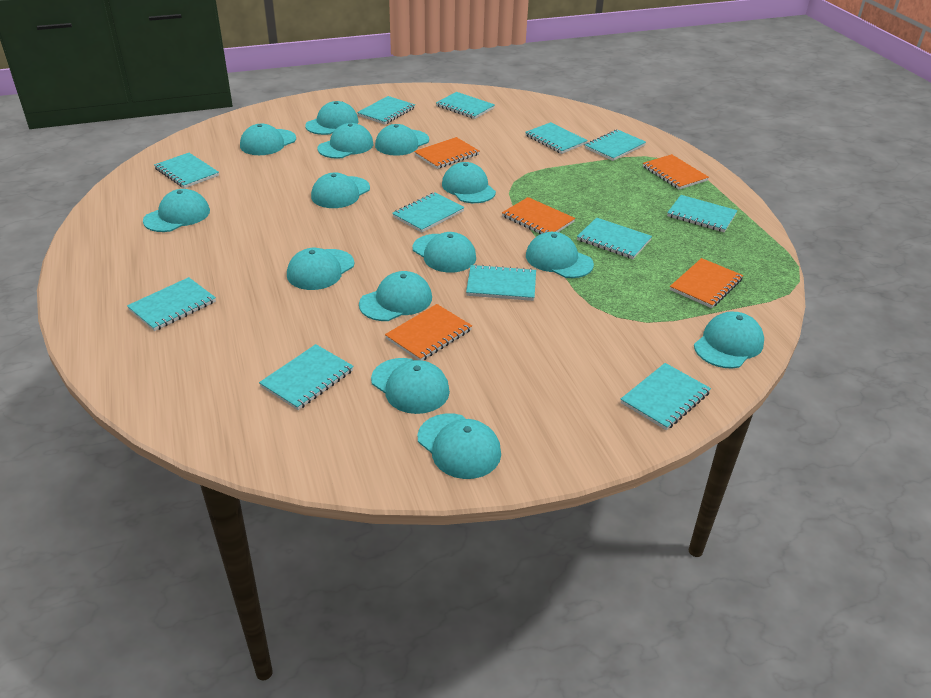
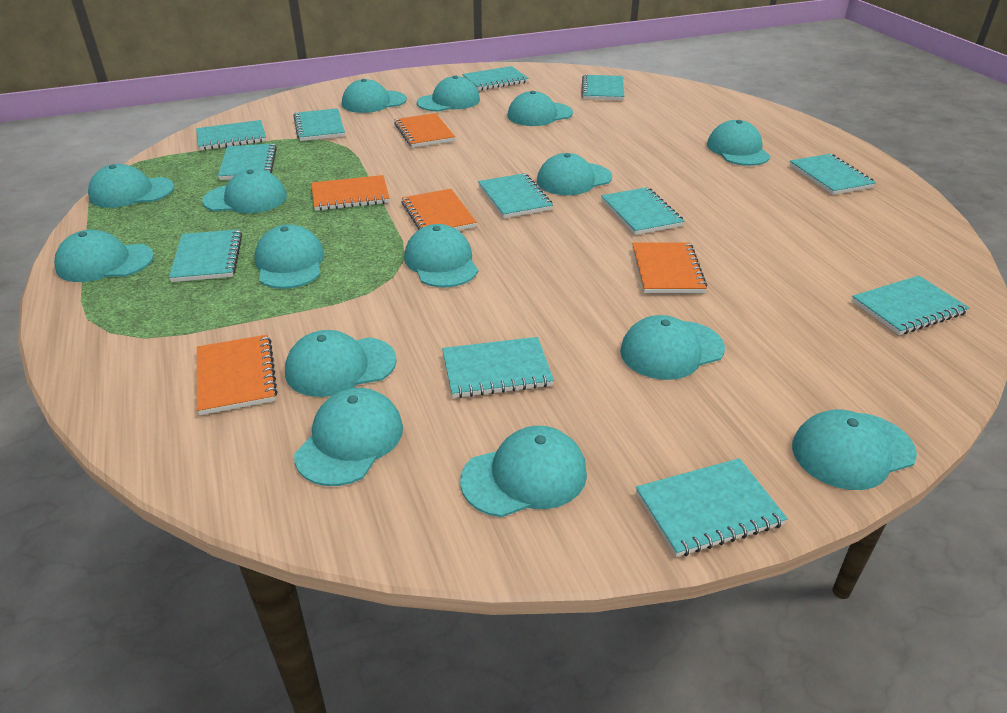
turquoise cap: [143,189,210,232] [240,124,296,155] [287,248,354,290] [305,101,358,135] [311,172,370,208] [318,123,373,159] [359,271,432,321] [371,358,450,414] [375,124,429,156] [413,232,476,273] [418,413,501,479] [442,162,496,203] [526,232,594,278] [694,312,764,368] = 14 -> [54,230,154,282] [88,164,174,208] [202,169,287,213] [254,224,324,289] [285,330,397,397] [294,388,403,486] [342,79,407,113] [404,224,478,287] [417,76,480,112] [460,426,587,517] [508,91,573,126] [537,153,612,195] [620,315,725,380] [707,120,770,166] [792,409,917,490] = 15

